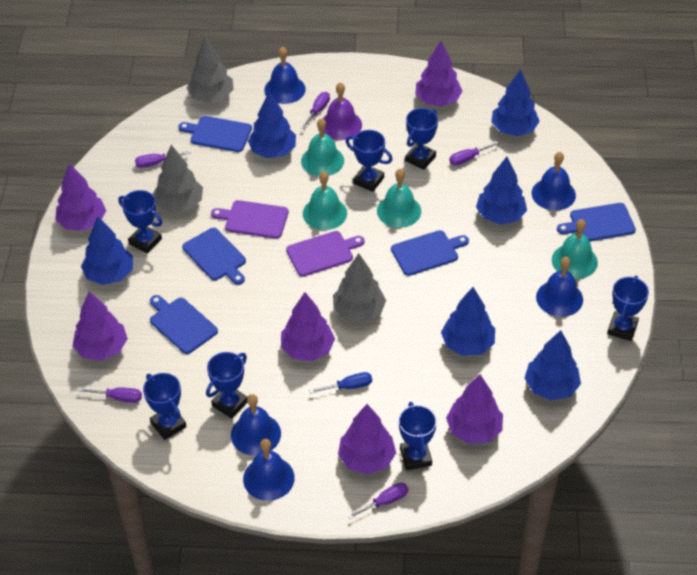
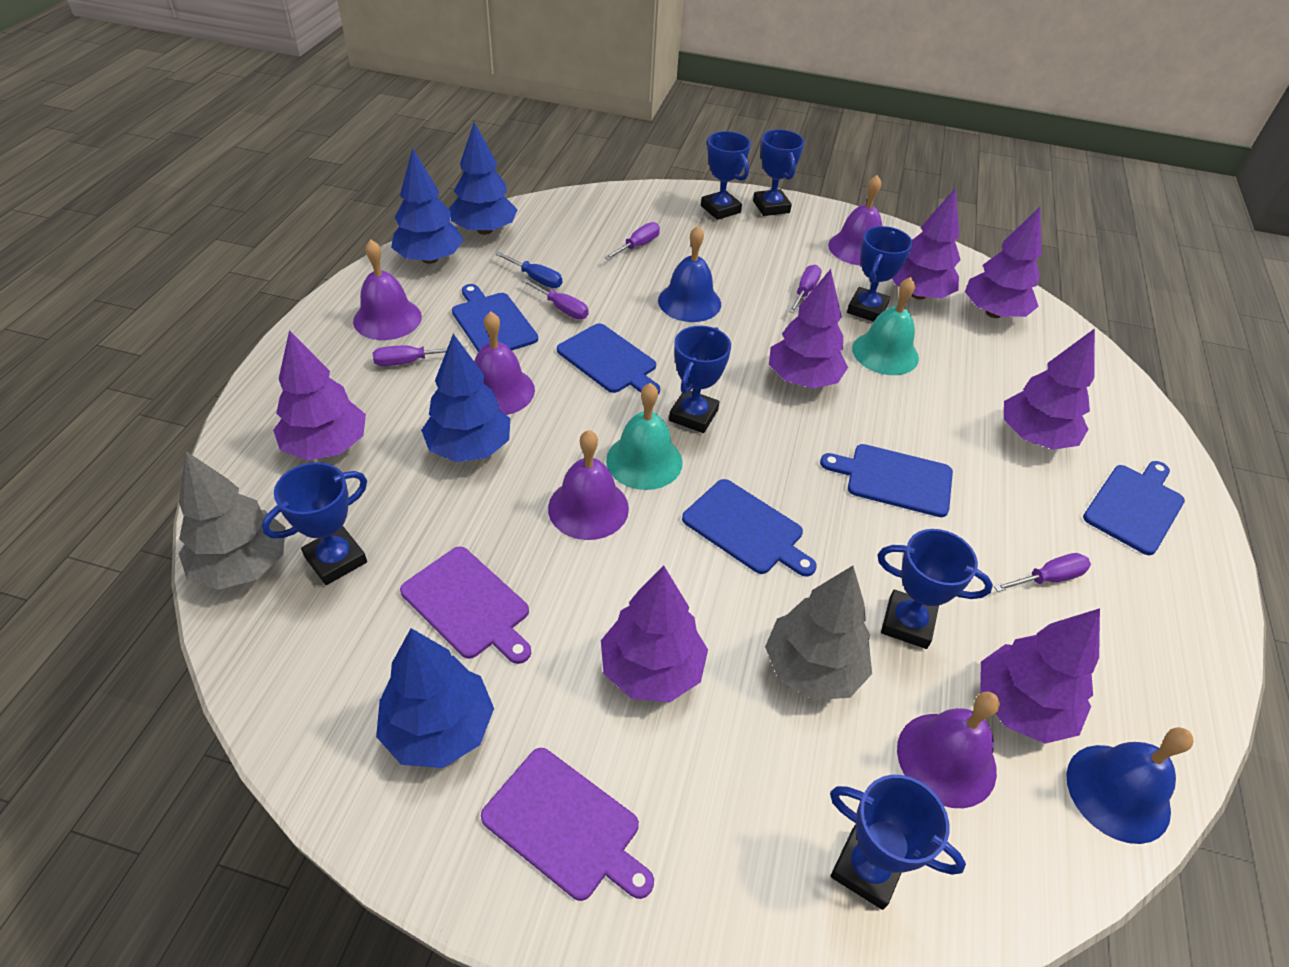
blue bell: [231,394,281,456] [243,439,295,501] [264,47,306,104] [532,152,576,211] [536,257,583,317] = 5 -> [658,226,721,322] [1066,727,1193,844] = 2
blue tree: [81,216,133,285] [248,92,296,158] [441,287,495,356] [476,157,527,225] [491,69,540,136] [525,330,581,400] = 6 -> [376,628,494,768] [391,148,464,264] [421,334,510,462] [449,122,518,235] = 4
grey tree: [153,145,203,212] [187,37,234,103] [333,253,386,322] = 3 -> [179,451,286,590] [765,566,872,700] = 2
purple bell: [323,82,362,140] = 1 -> [353,240,422,340] [474,312,535,415] [548,430,629,540] [828,175,882,265] [897,692,1000,808] = 5
purple tree: [55,163,106,231] [73,292,128,361] [281,292,335,361] [338,404,396,475] [415,41,462,106] [446,374,503,444] = 6 -> [273,330,366,460] [601,566,708,702] [769,269,848,389] [892,188,961,300] [965,207,1042,318] [980,608,1100,744] [1004,328,1095,450] = 7
turquoise bell: [301,118,344,176] [303,171,347,230] [377,169,421,228] [552,219,598,279] = 4 -> [606,383,683,490] [852,277,919,375] = 2

